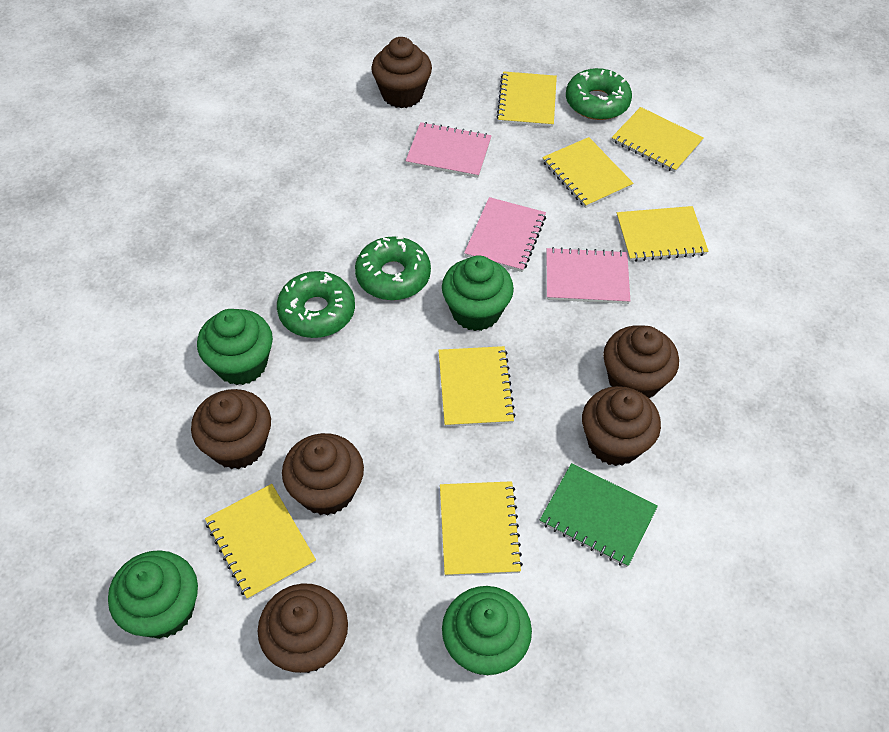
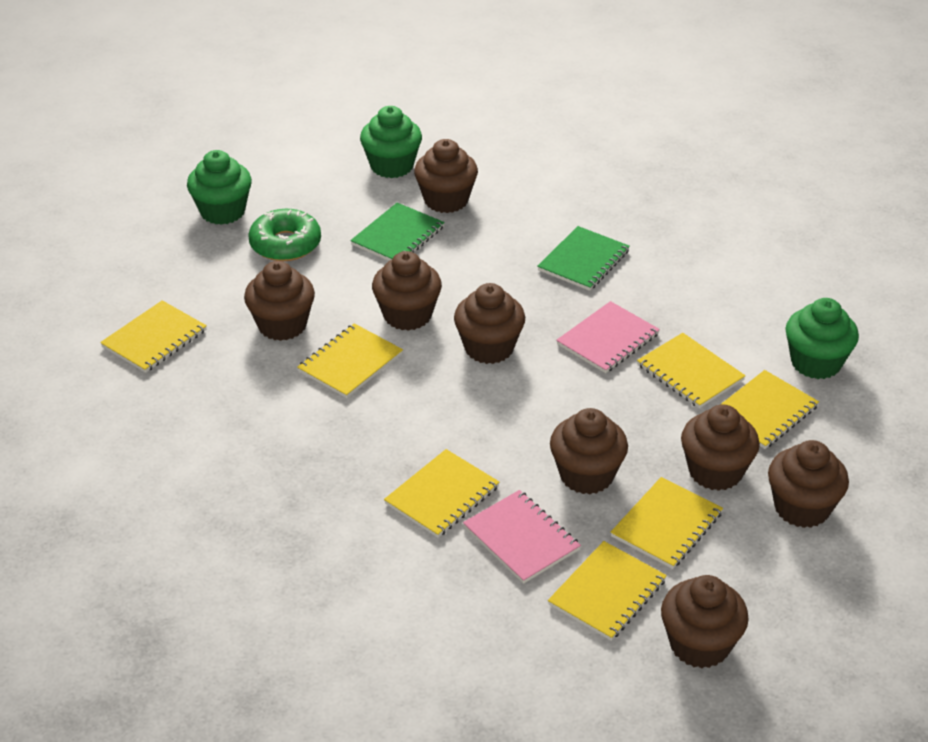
brown cupcake: [191,389,271,469] [258,584,348,673] [282,433,364,516] [371,37,432,108] [582,386,661,466] [603,325,679,398] = 6 -> [244,261,315,341] [372,251,442,331] [414,139,478,213] [454,283,525,364] [550,408,628,494] [661,575,749,668] [681,405,760,491] [768,440,849,528] = 8
green cupcake: [108,550,198,639] [197,309,273,385] [442,255,514,331] [442,586,532,675] = 4 -> [187,150,252,225] [360,106,422,178] [785,298,859,379] = 3
green donut: [277,271,355,338] [355,236,431,300] [566,68,632,120] = 3 -> [248,209,321,261] = 1
green notebook: [540,463,658,567] = 1 -> [350,203,445,261] [537,226,630,291] = 2
pink notebook: [406,122,492,178] [464,197,546,272] [547,247,630,304] = 3 -> [463,490,581,584] [556,301,660,373] = 2

